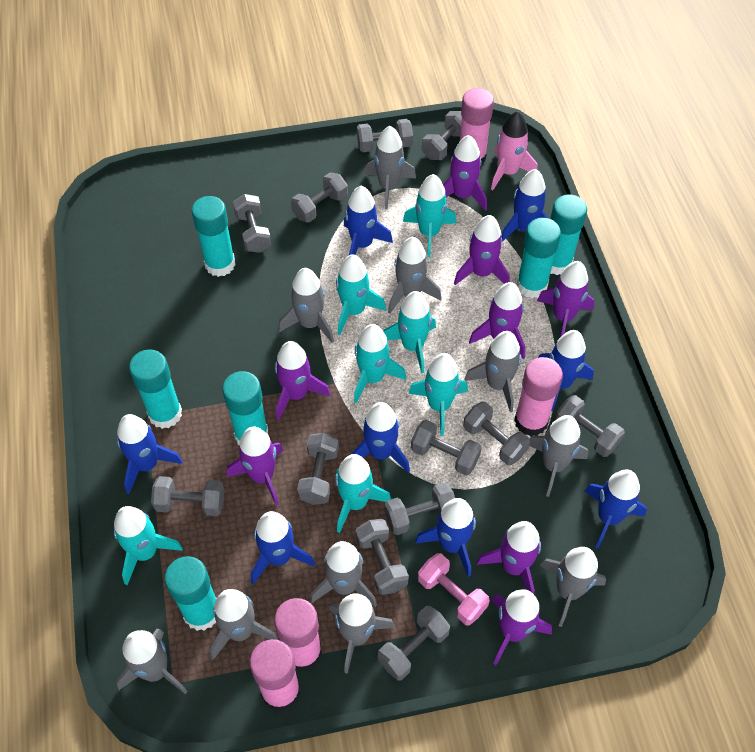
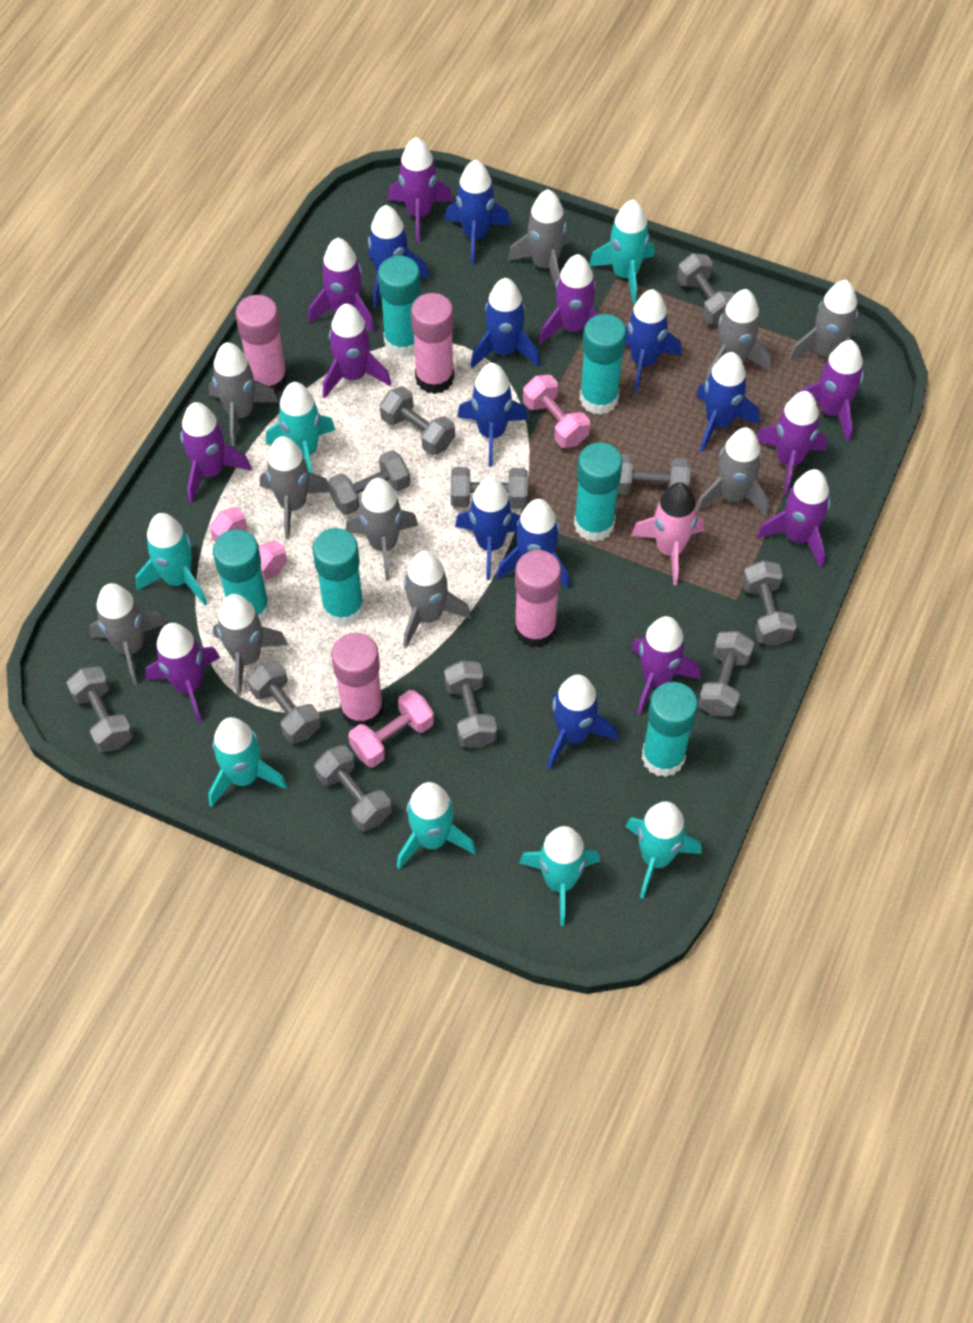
blue rocket: [117,414,183,494] [251,511,315,584] [344,186,393,255] [350,402,410,473] [415,498,476,577] [501,169,548,242] [538,330,594,411] [585,469,647,549] = 8 -> [368,205,429,308] [445,160,511,265] [455,477,521,580] [457,363,528,467] [471,278,540,368] [496,499,570,589] [547,674,617,770] [625,289,682,393] [696,352,759,452] = 9
grey dumbbell: [151,476,225,516] [233,194,271,253] [291,172,348,223] [297,433,339,505] [356,519,409,595] [357,119,413,152] [378,606,450,680] [385,482,455,535] [411,420,482,476] [422,111,462,160] [463,402,530,465] [555,395,625,457] = 12 -> [66,666,133,752] [247,660,321,744] [315,745,391,831] [328,450,410,515] [380,386,455,455] [444,660,497,748] [451,467,528,508] [617,454,691,495] [677,253,735,325] [698,631,754,716] [742,560,796,646] = 11
pink dumbbell: [418,553,490,625] = 1 -> [210,507,287,580] [348,690,434,767] [523,375,590,448] = 3
purple rocket: [227,427,283,506] [275,341,330,420] [443,135,487,211] [454,215,510,285] [469,282,526,359] [477,521,541,594] [492,589,552,665] [537,261,594,337] = 8 -> [145,623,220,723] [180,402,252,503] [308,238,375,332] [322,304,391,399] [388,137,453,243] [539,254,598,344] [631,616,700,715] [756,469,830,568] [757,391,827,494] [798,340,864,443] = 10

